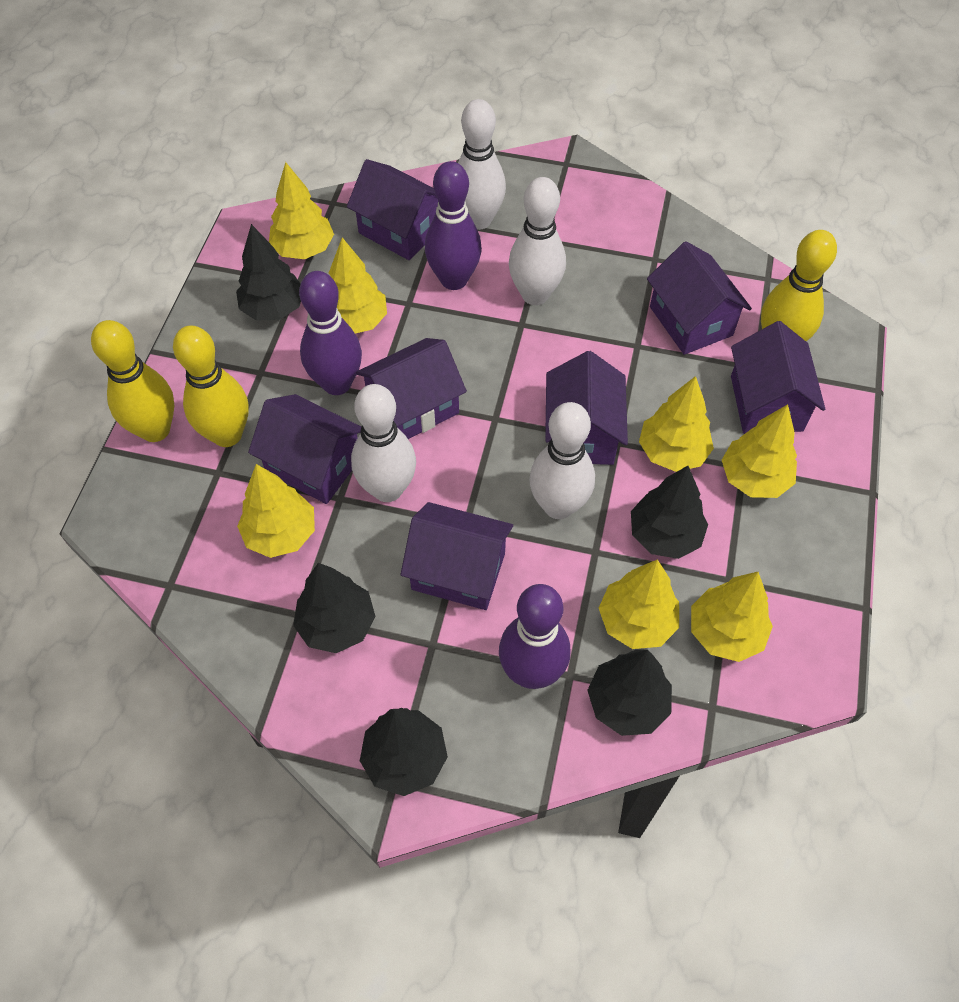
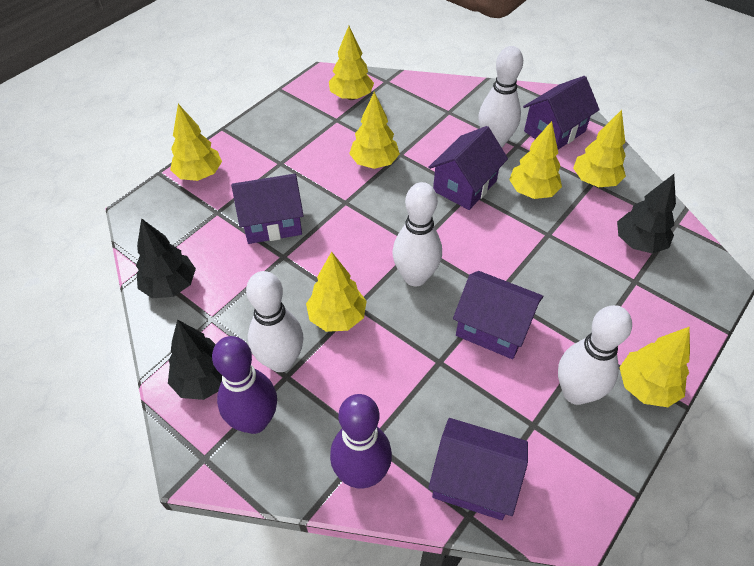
black tree: [236,224,301,321] [293,563,376,653] [360,708,448,796] [587,649,672,736] [631,466,708,559] = 5 -> [136,218,196,298] [168,319,222,400] [617,174,676,254] = 3
purple bowling pin: [299,271,362,395] [425,161,482,290] [499,584,570,689] = 3 -> [212,336,277,434] [330,394,392,489] = 2
purple house: [248,394,361,504] [347,159,438,260] [356,338,467,439] [401,502,513,610] [545,351,628,465] [647,241,752,355] [731,321,825,434] = 7 -> [231,174,304,244] [428,126,508,210] [428,418,528,520] [453,271,543,359] [523,76,600,149] = 5
yellow bowling pin: [91,320,174,442] [173,325,249,447] [761,230,837,341] = 3 -> none = 0

